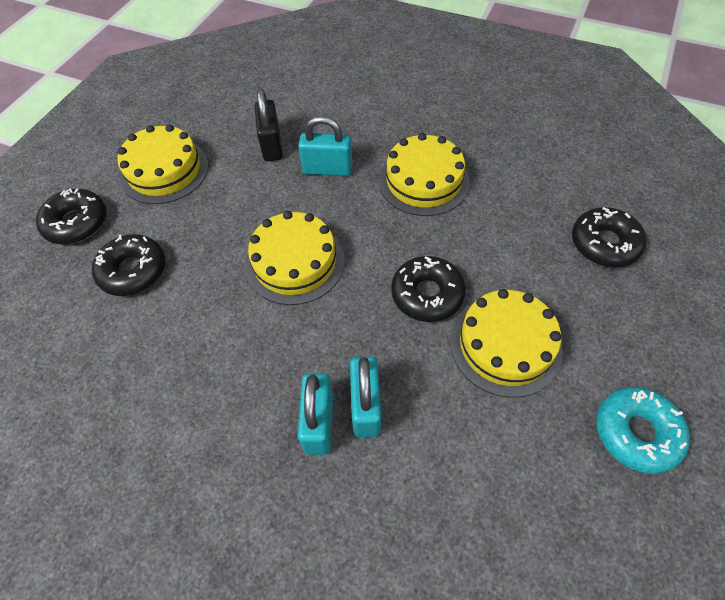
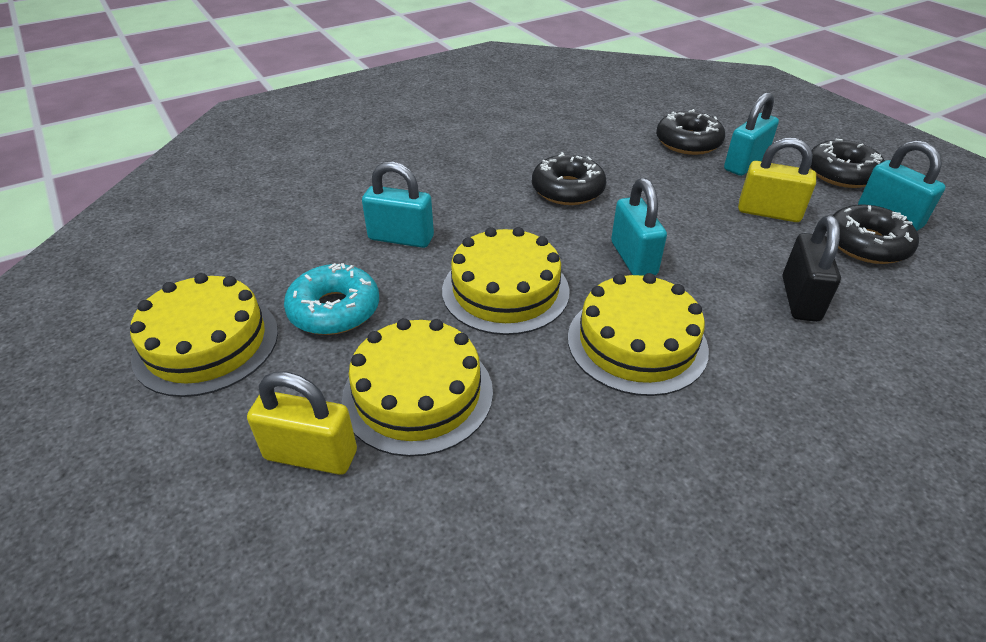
turquoise padlock: [298,116,352,176] [298,374,333,455] [350,357,381,437] = 3 -> [362,161,434,248] [611,178,667,276] [724,92,779,176] [858,140,946,231] = 4
yellow padlock: none = 0 -> [247,371,357,475] [738,138,816,222] = 2

